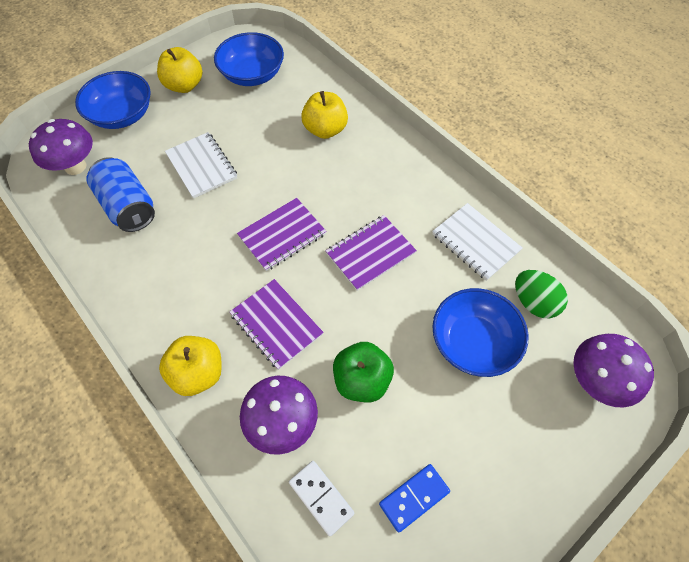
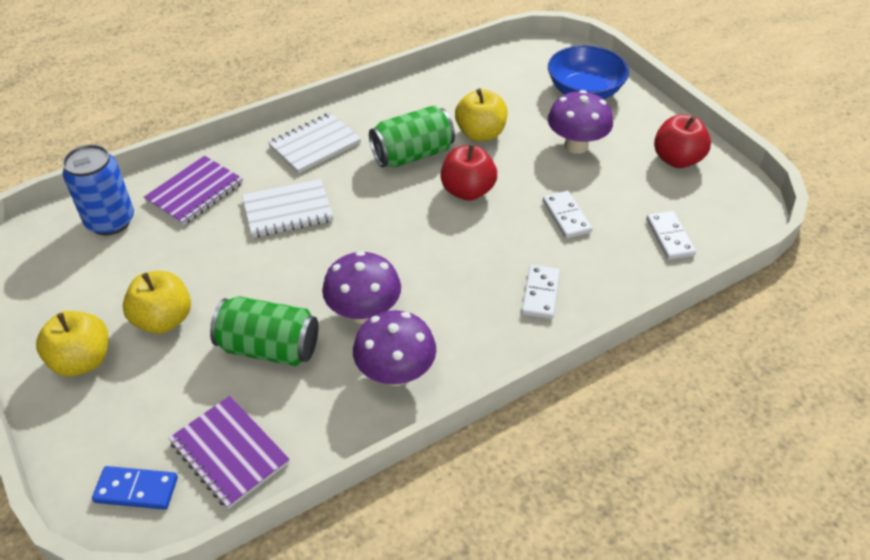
blue bowl: [75,71,151,129] [214,32,284,86] [432,288,529,377] = 3 -> [548,45,629,99] = 1
green apple: [333,342,394,402] = 1 -> none = 0
green can: none = 0 -> [210,296,318,366] [369,105,455,167] = 2
green egg: [515,270,568,318] = 1 -> none = 0
purple notebook: [230,279,324,370] [237,198,326,271] [326,215,417,291] = 3 -> [144,156,243,225] [168,396,290,509] = 2
red apple: none = 0 -> [440,144,497,201] [654,115,711,168] = 2
white domino: [289,461,354,537] = 1 -> [522,265,560,319] [543,191,592,239] [646,211,696,260] = 3

